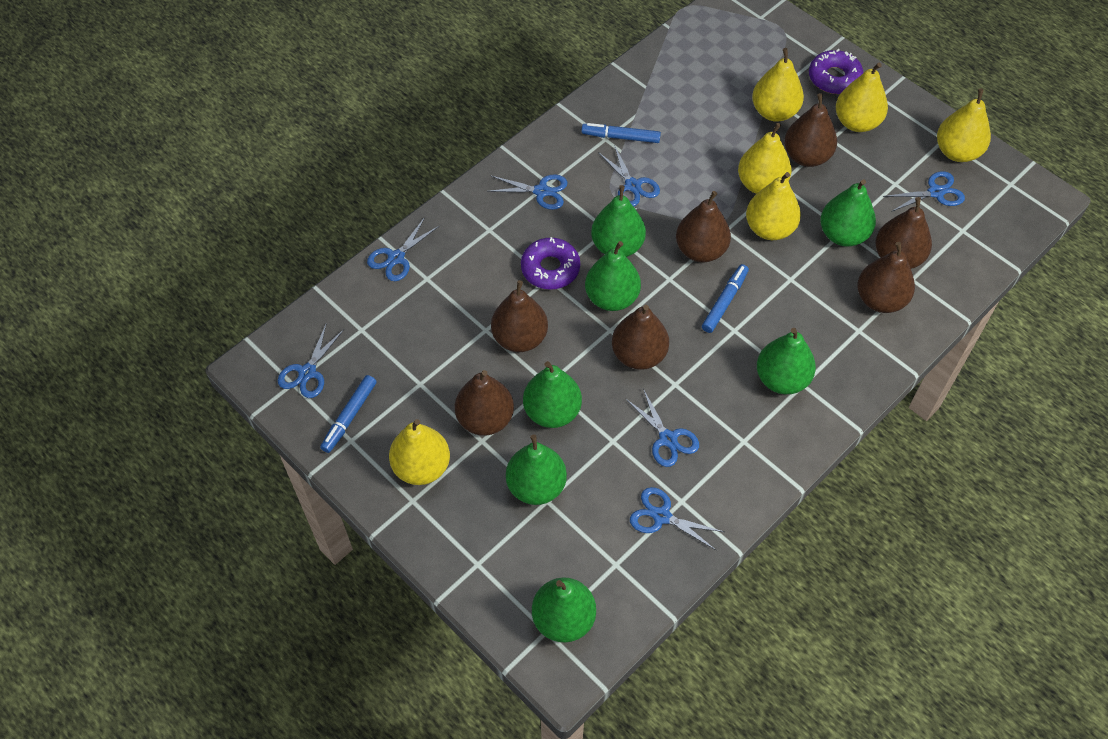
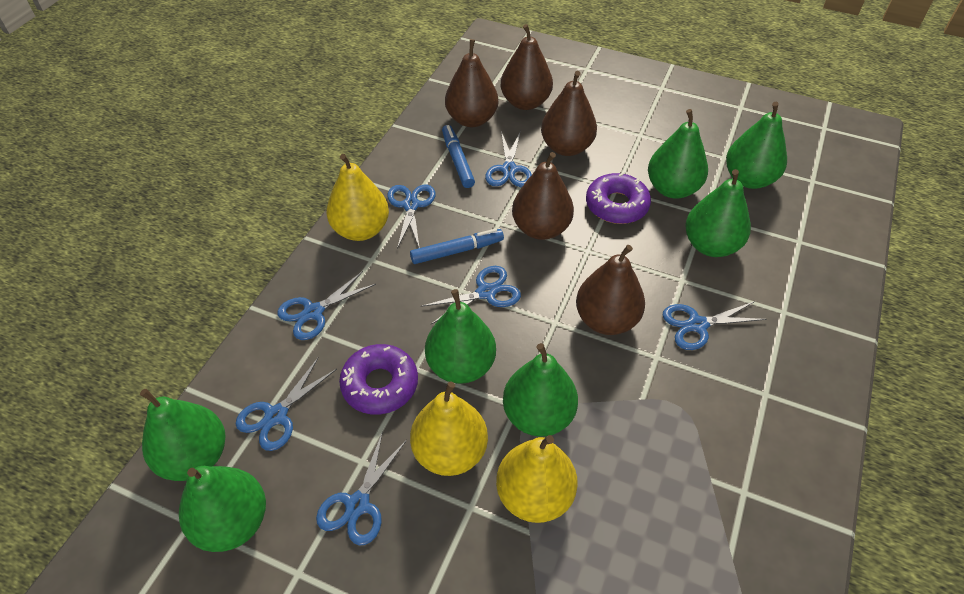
blue marker: [320,375,377,453] [581,123,661,143] [702,264,749,333] = 3 -> [410,228,504,264] [442,125,475,188] = 2
brown pear: [455,370,514,436] [491,280,548,352] [612,305,669,370] [676,191,731,262] [784,93,837,167] [857,242,915,313] [875,197,932,269] = 7 -> [445,39,498,127] [501,24,553,110] [512,152,574,240] [541,71,597,156] [576,245,645,335] = 5
yellow pear: [389,419,450,485] [738,123,791,194] [746,172,801,240] [752,48,804,122] [836,63,888,132] [937,88,991,162] = 6 -> [326,154,389,241] [410,381,488,476] [496,435,578,523] = 3

